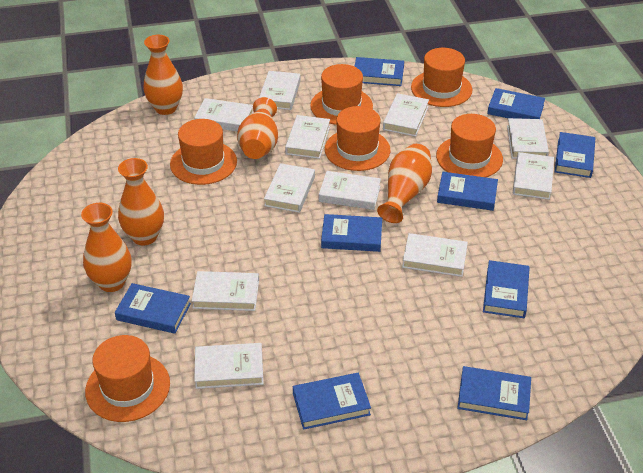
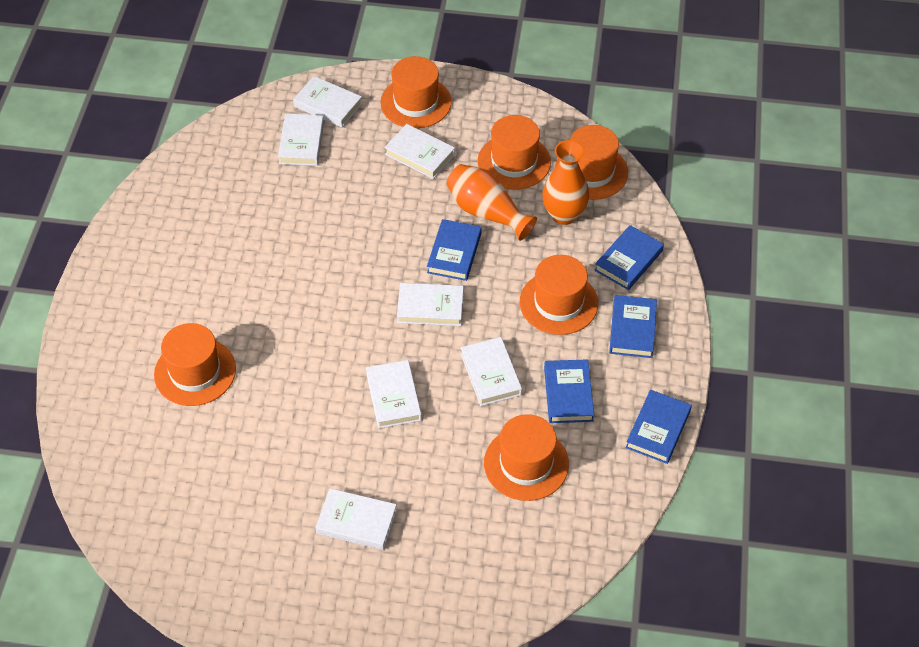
blue book: [115,283,191,334] [293,373,371,430] [321,214,382,252] [354,57,404,86] [437,172,498,211] [457,366,531,420] [483,260,530,318] [487,88,545,119] [555,132,595,178] = 9 -> [427,219,482,281] [544,359,594,423] [594,225,664,290] [609,295,657,358] [626,390,692,464] = 5
orange vase: [81,203,132,292] [118,158,164,245] [143,35,183,115] [237,97,278,159] [377,144,432,223] = 5 -> [446,164,537,241] [542,140,589,225] = 2
white book: [192,271,259,311] [194,98,254,132] [194,343,263,389] [259,71,301,110] [264,163,315,213] [285,115,330,159] [319,171,381,210] [383,93,429,137] [402,233,468,277] [507,118,549,159] [513,152,554,200] = 11 -> [278,114,324,166] [293,76,362,127] [315,488,397,550] [366,360,422,429] [384,124,455,179] [397,283,464,326] [461,337,522,406] = 7

